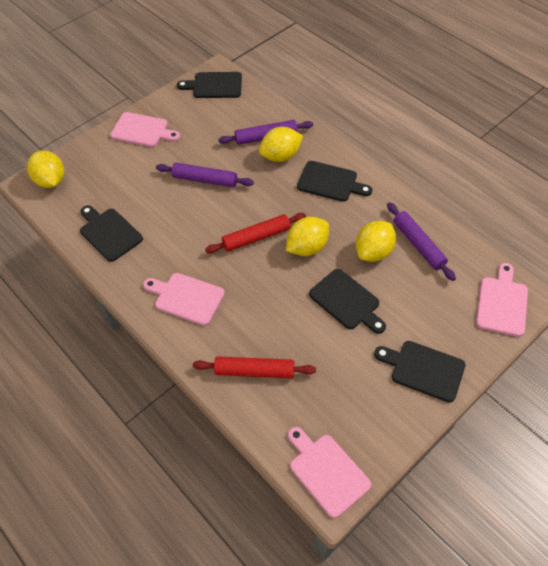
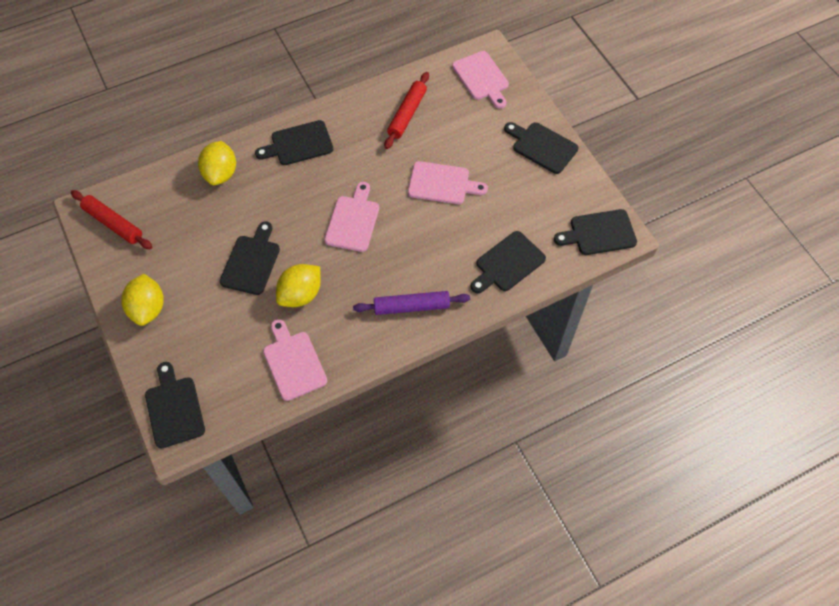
black cutting board: [80,205,143,262] [177,72,242,98] [297,161,372,202] [309,269,386,334] [374,341,465,403] = 5 -> [145,362,205,448] [220,221,280,295] [255,120,333,165] [470,231,546,293] [504,122,579,174] [554,209,637,255] = 6
purple rolling pin: [156,163,254,187] [218,120,313,145] [387,202,456,281] = 3 -> [353,291,470,315] = 1
yellow lemon: [27,150,64,188] [259,127,303,162] [286,217,329,256] [356,221,396,262] = 4 -> [121,274,164,326] [198,141,236,185] [276,264,321,307] = 3

